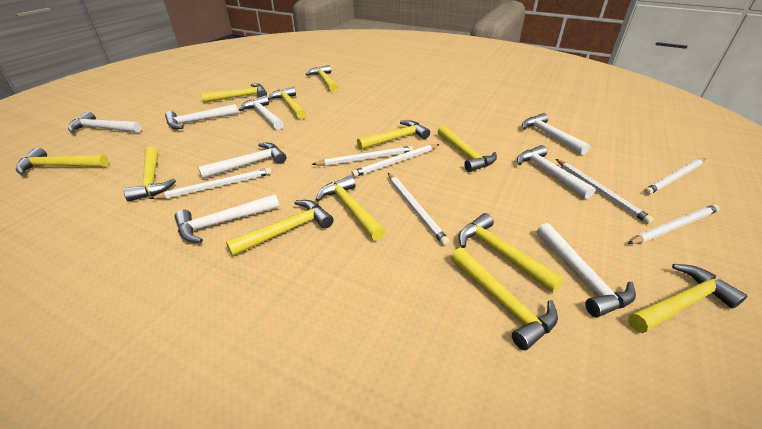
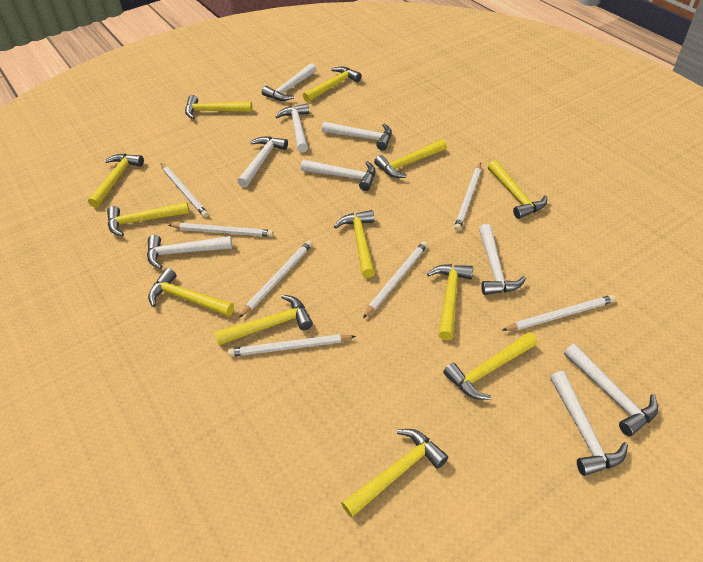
white hammer: [68,111,142,133] [165,104,238,129] [174,194,279,243] [198,143,286,179] [239,96,284,130] [517,145,596,199] [522,113,590,155] [537,223,636,317] = 8 -> [147,235,232,269] [237,136,288,187] [262,63,316,101] [275,103,309,153] [301,160,376,191] [322,122,392,150] [479,224,526,295] [550,371,628,476] [564,344,658,436] = 9

